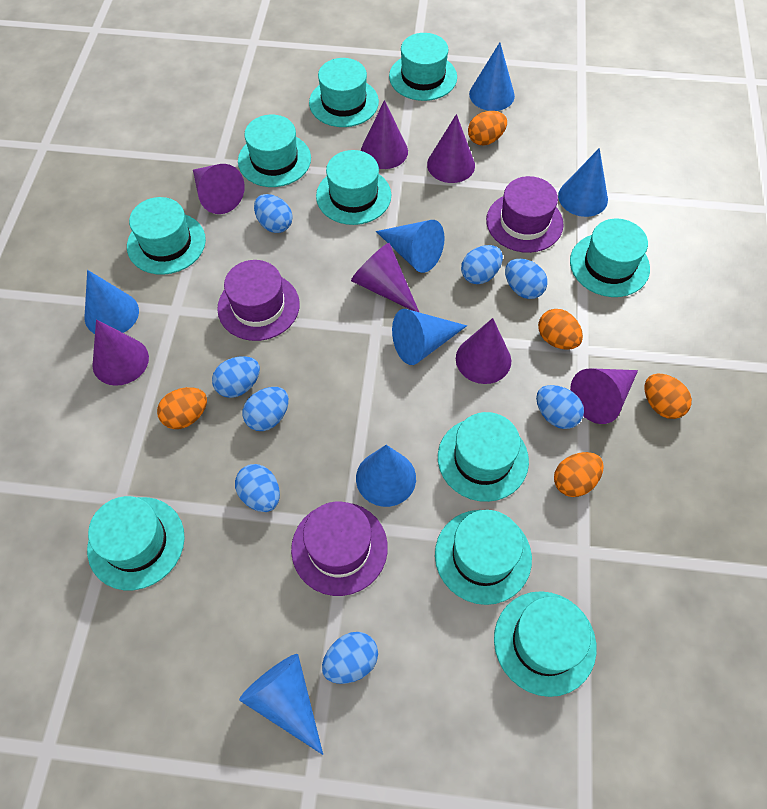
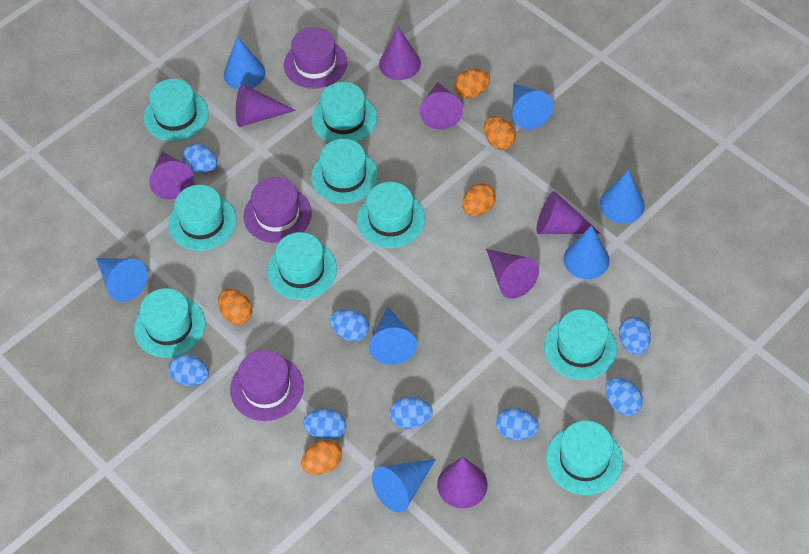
turquoise hat: [87,496,185,590] [127,197,206,275] [238,115,311,187] [309,58,379,127] [316,150,391,225] [389,33,457,101] [435,510,532,605] [438,412,529,502] [494,591,597,697] [570,219,650,297] = 10 -> [134,288,205,358] [144,79,209,141] [168,185,237,251] [267,232,337,300] [311,139,378,204] [312,82,377,142] [357,182,425,248] [544,309,617,380] [546,421,623,495] = 9

